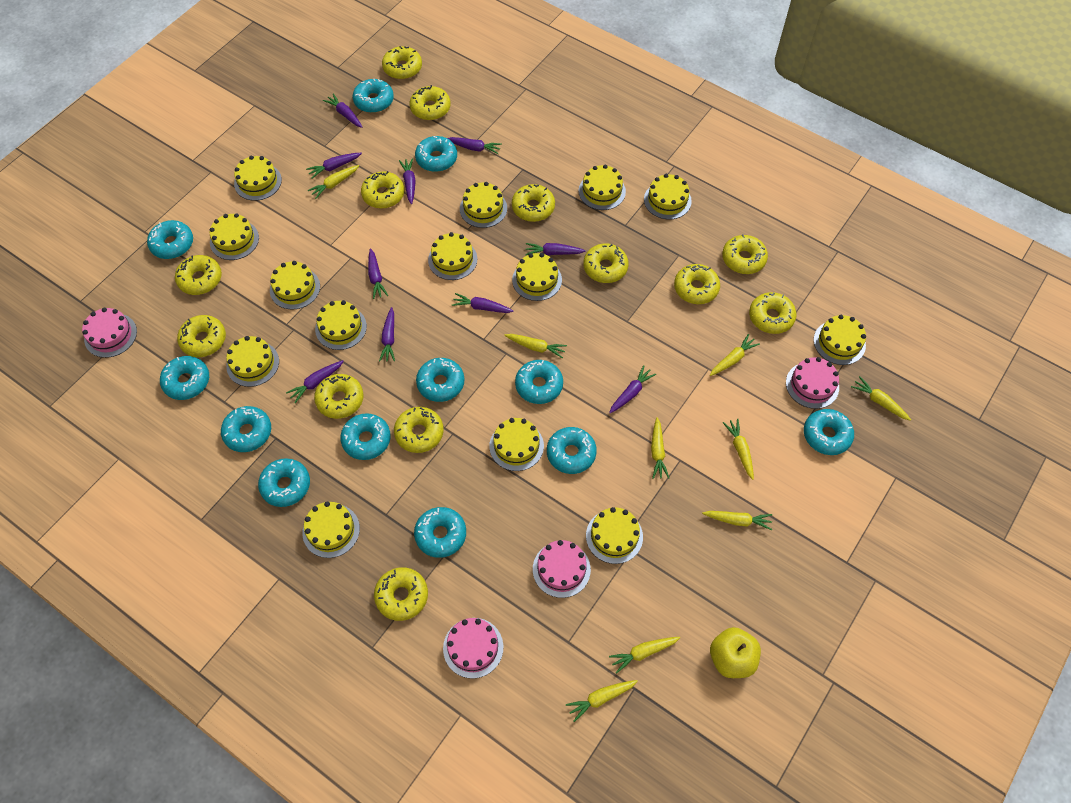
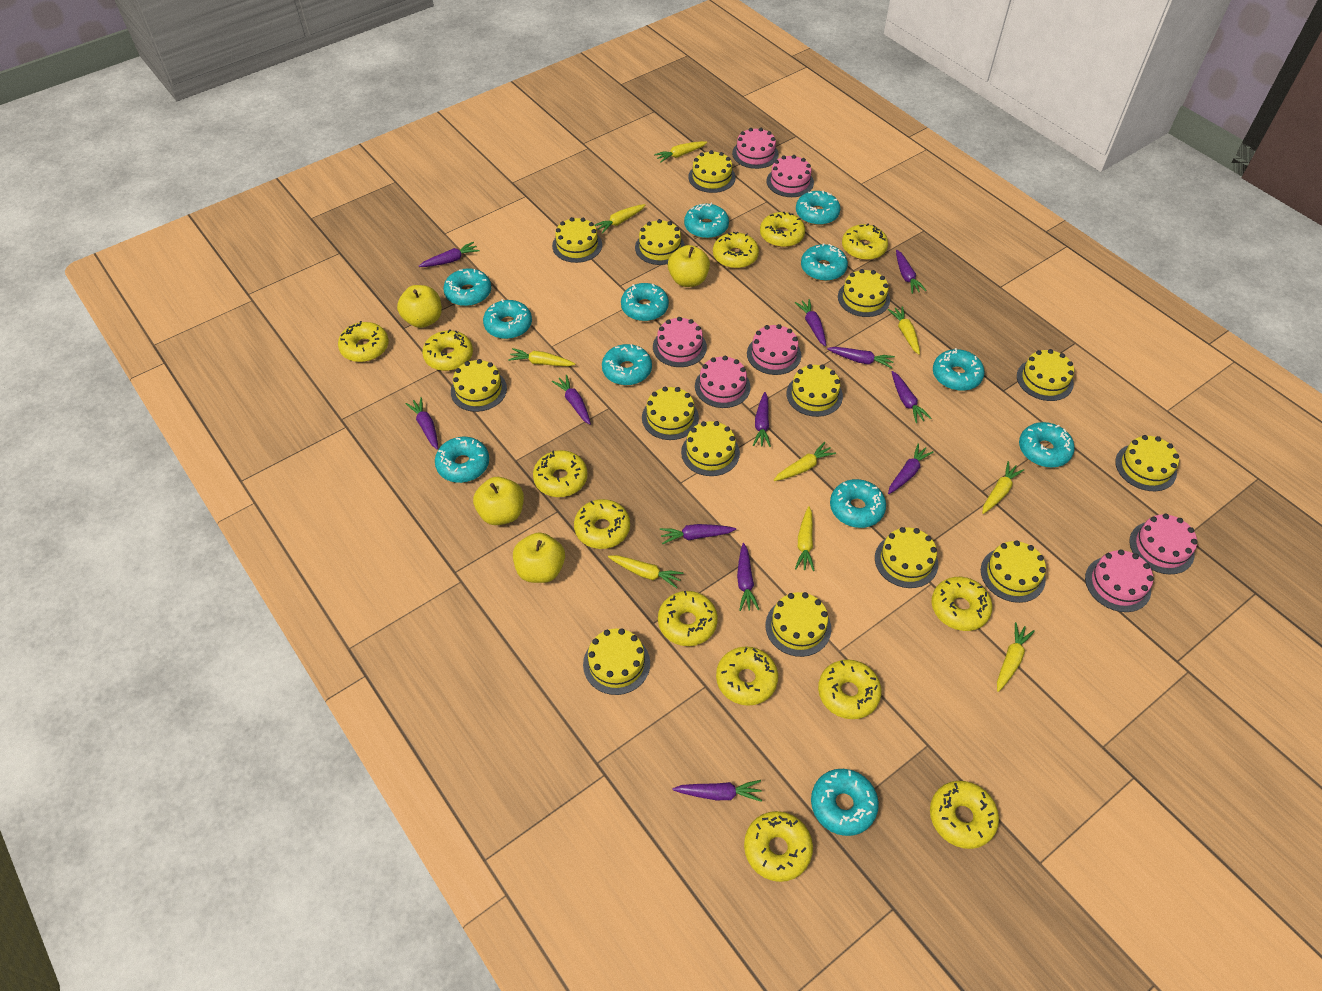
pink cake: [82,308,137,358] [443,618,503,679] [533,540,591,598] [786,357,839,409] = 4 -> [653,317,707,367] [695,356,751,408] [732,128,779,169] [747,324,801,375] [766,155,814,197] [1085,550,1154,612] [1129,514,1197,574] = 7
purple carrot: [286,360,344,403] [306,153,362,179] [323,93,362,128] [368,248,388,299] [379,307,395,361] [399,158,416,204] [447,137,502,154] [452,293,514,313] [525,243,586,255] [609,365,656,413] = 10 -> [405,397,438,449] [419,242,479,267] [552,375,591,425] [660,524,736,544] [672,780,762,802] [737,543,759,611] [753,392,771,447] [795,299,826,346] [827,347,895,368] [888,443,934,494] [892,371,931,423] [896,250,927,294] = 12
yellow apple: [710,627,761,678] = 1 -> [397,285,442,328] [473,477,524,525] [513,532,565,583] [668,245,710,287] = 4

